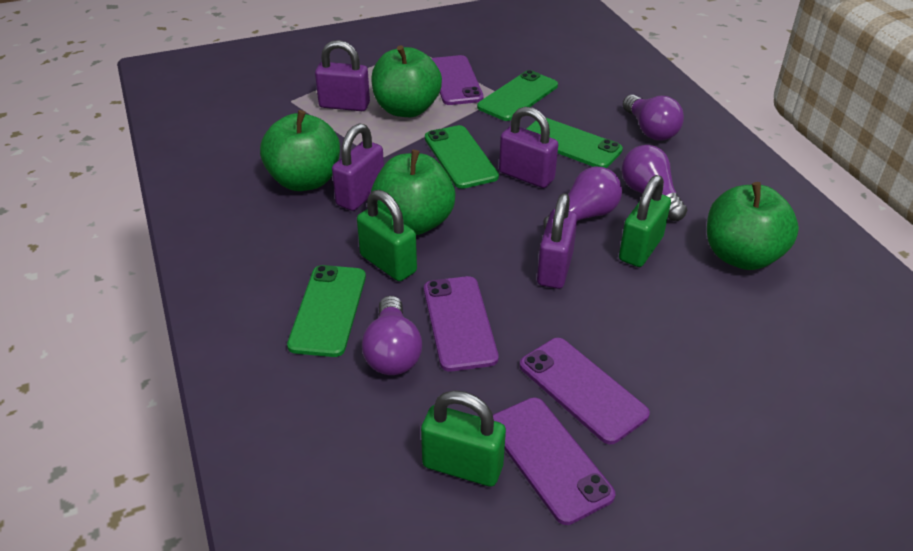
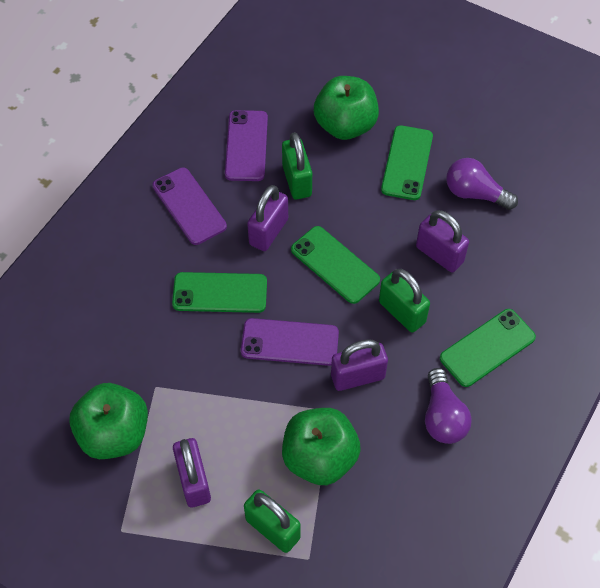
green apple: [260,110,340,191] [371,45,442,117] [371,150,456,235] [707,182,799,270] = 4 -> [69,383,148,459] [282,408,361,485] [314,76,379,140] = 3
purple light bulb: [362,296,422,375] [543,167,622,229] [622,145,687,221] [623,95,684,141] = 4 -> [425,368,472,444] [446,158,518,210] = 2
purple phone: [424,276,499,372] [432,55,484,105] [493,397,615,525] [519,338,650,444] = 4 -> [152,167,227,245] [225,110,268,181] [241,318,339,366] = 3

